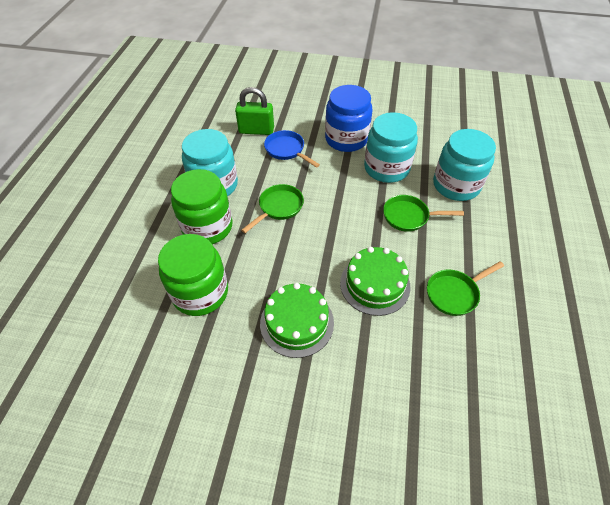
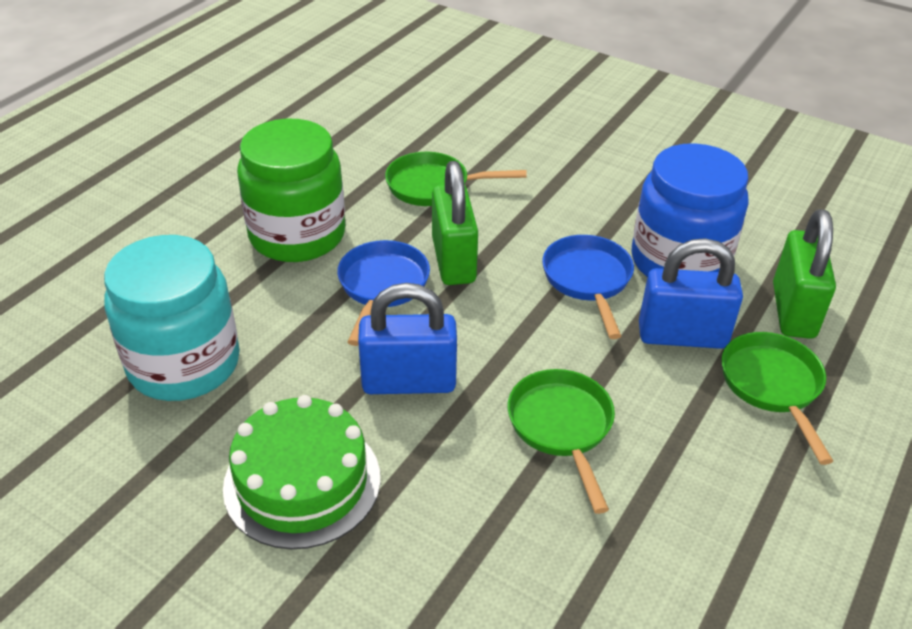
blue padlock: none = 0 -> [358,283,457,394] [639,238,743,349] = 2
blue pan: [264,130,320,168] = 1 -> [337,240,430,346] [542,235,634,339] = 2
green cake: [260,283,334,358] [340,247,410,316] = 2 -> [223,395,380,549] = 1
green jar: [158,234,228,316] [171,169,233,244] = 2 -> [237,119,345,262] = 1
green padlock: [235,87,274,135] = 1 -> [432,161,478,285] [773,209,836,339] = 2
turquoise jar: [182,129,238,196] [364,112,418,183] [433,129,496,201] = 3 -> [104,235,240,401] = 1

